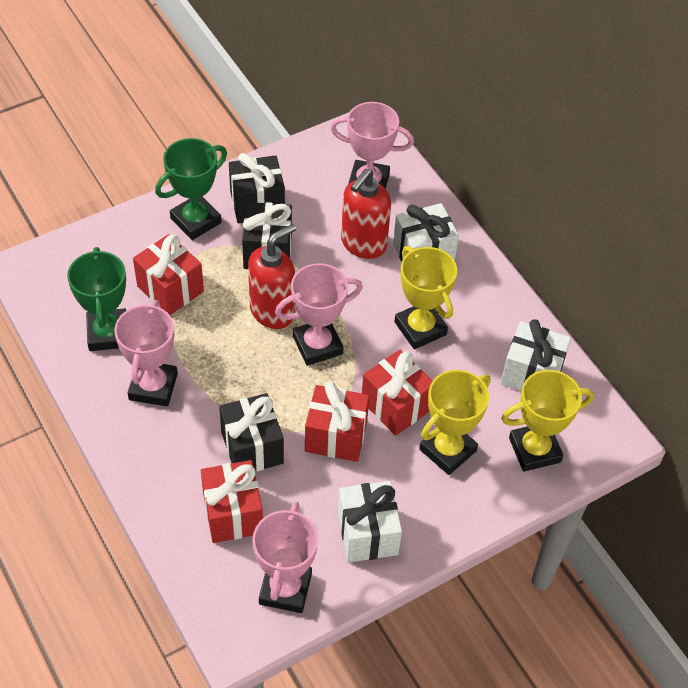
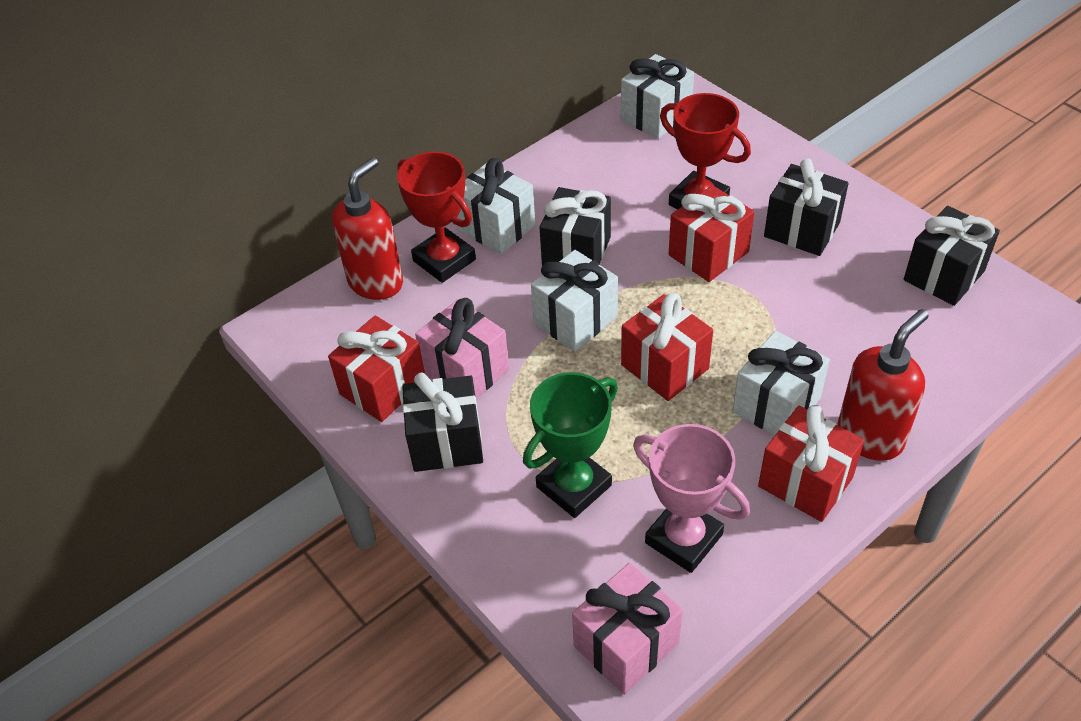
black gift: [219,393,284,471] [229,153,285,223] [242,202,292,269] = 3 -> [402,373,483,472] [540,187,611,266] [764,158,849,256] [904,206,1000,306] = 4
green trophy: [67,247,126,351] [155,138,227,240] = 2 -> [523,372,618,518] = 1
pink gift: none = 0 -> [415,298,509,399] [572,563,683,695] = 2
pink trophy: [114,300,178,406] [252,502,318,613] [275,263,363,366] [330,102,414,189] = 4 -> [633,424,750,573] = 1
red trophy: none = 0 -> [397,151,476,283] [660,93,751,209] = 2
white gift: [338,481,402,562] [393,203,459,262] [501,319,571,391] = 3 -> [457,158,535,254] [531,250,618,352] [621,54,694,139] [733,331,830,436] = 4
yellow trophy: [394,246,457,349] [419,370,491,475] [501,370,594,472] = 3 -> none = 0

